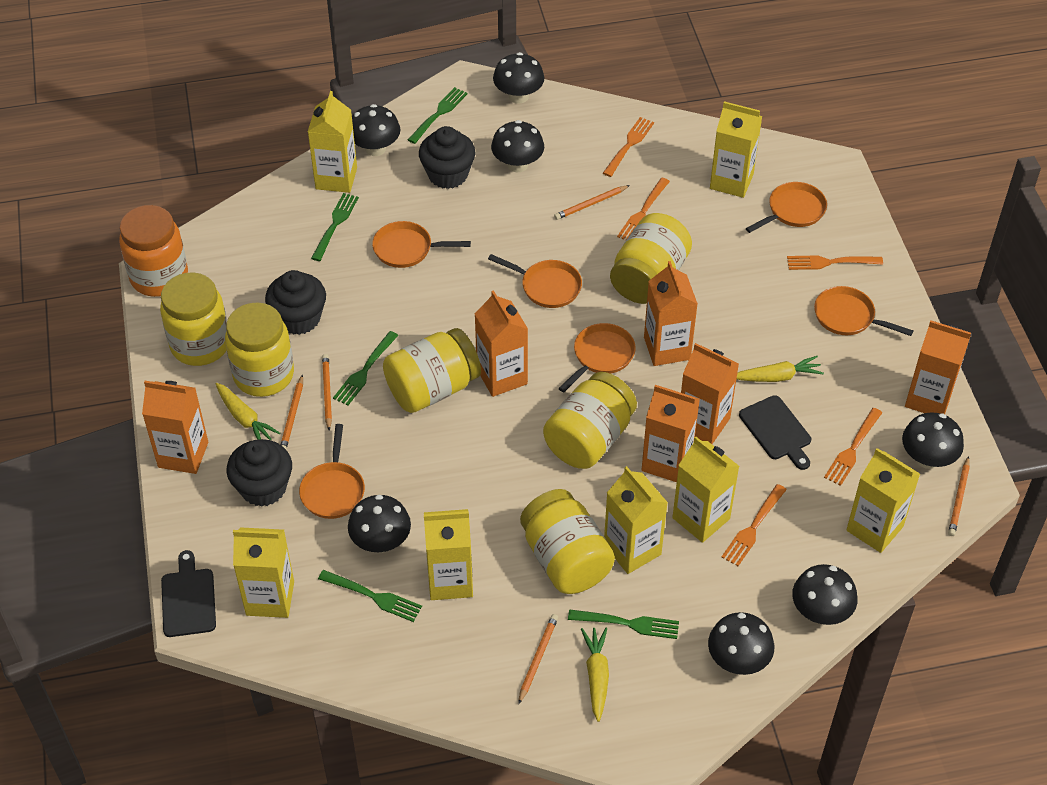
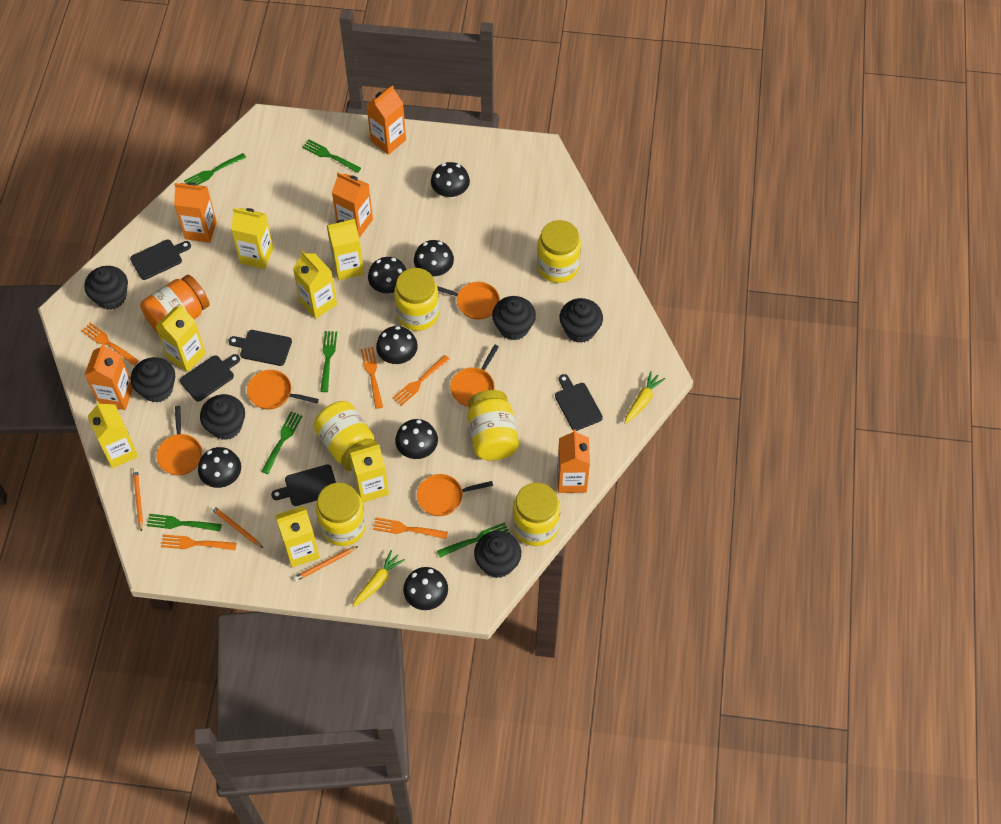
black cupcake: [226,439,292,507] [265,270,326,335] [419,126,475,189] = 3 -> [84,266,128,310] [131,357,175,403] [200,394,245,440] [474,531,521,578] [492,296,536,341] [560,298,603,343] = 6
black cutting board: [161,550,216,637] [739,395,811,470] = 2 -> [130,240,191,280] [180,354,240,402] [228,330,292,366] [271,464,336,506] [555,374,603,431] = 5
green fork: [311,193,359,261] [318,570,422,622] [333,331,399,405] [408,87,467,144] [568,609,679,639] = 5 -> [147,514,222,531] [184,153,246,185] [261,412,302,474] [302,140,361,173] [320,331,337,392] [437,522,510,558] = 6
orange carton: [142,381,208,474] [475,290,528,397] [642,385,700,482] [644,261,698,366] [681,343,739,444] [905,320,971,414] = 6 -> [85,343,133,410] [174,182,217,243] [332,172,373,238] [367,85,406,155] [557,429,590,493] = 5
orange pan: [299,424,365,519] [372,221,471,268] [488,254,582,308] [558,323,636,392] [746,182,827,233] [814,286,914,336] = 6 -> [156,406,202,475] [247,370,319,409] [417,474,493,516] [437,282,500,320] [450,345,499,407] = 5
orange pencil: [281,374,303,449] [322,354,332,430] [518,614,558,704] [554,185,630,220] [948,456,970,536] = 5 -> [133,469,143,532] [210,505,263,548] [293,546,358,581] = 3
yellow carrot: [216,383,280,440] [581,627,609,722] [737,356,824,382] = 3 -> [353,550,405,607] [625,371,665,424] = 2

